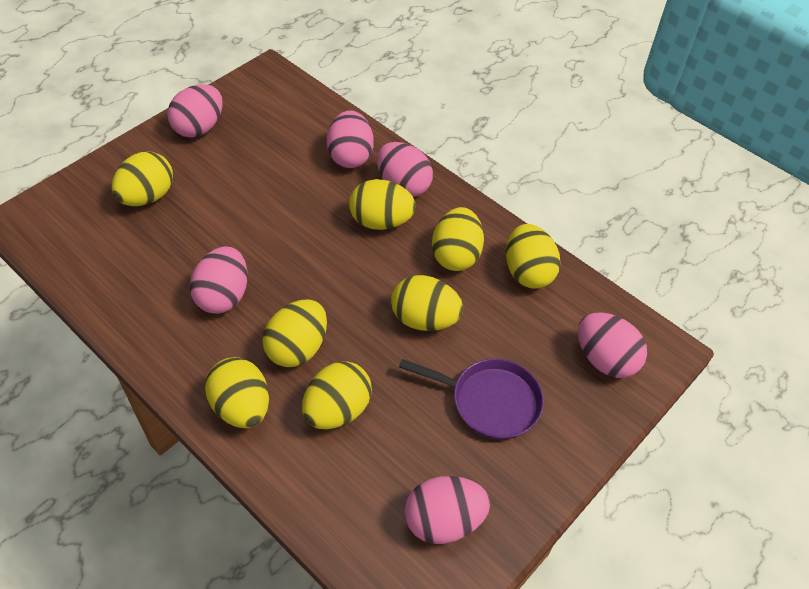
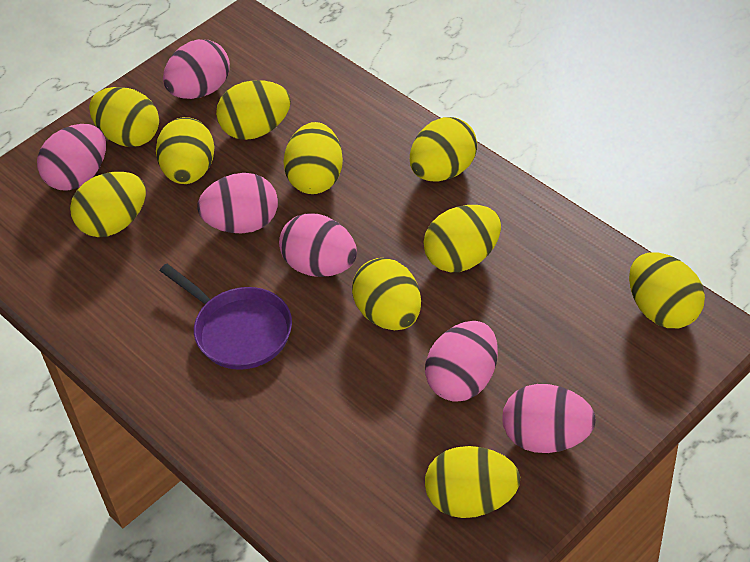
yellow egg: [112,152,173,206] [205,357,269,428] [262,299,327,367] [302,361,372,430] [349,179,416,230] [391,275,463,331] [432,207,484,271] [506,224,561,289] = 8 -> [70,172,146,237] [89,87,159,147] [156,117,214,184] [216,80,291,140] [283,122,343,194] [352,258,421,330] [410,117,477,181] [424,205,501,272] [425,446,520,518] [629,252,705,328] = 10

